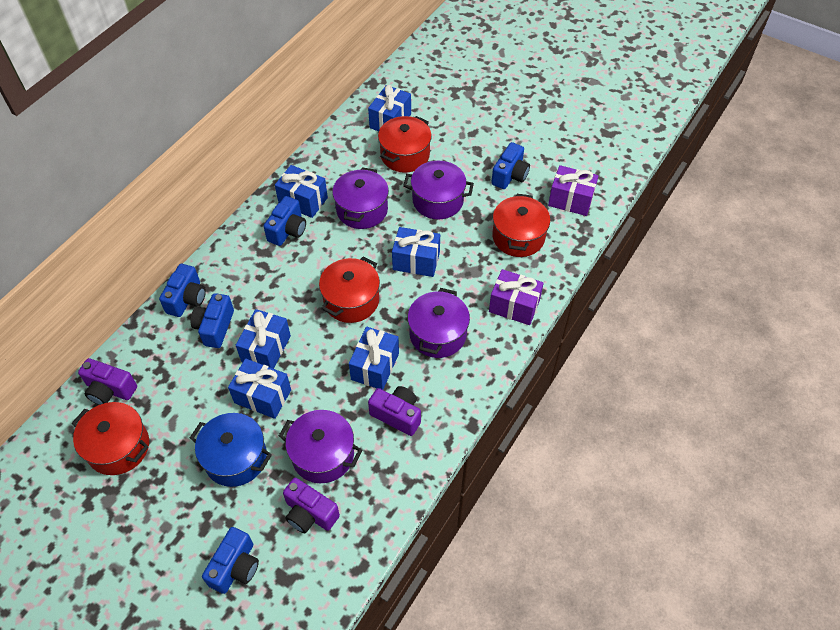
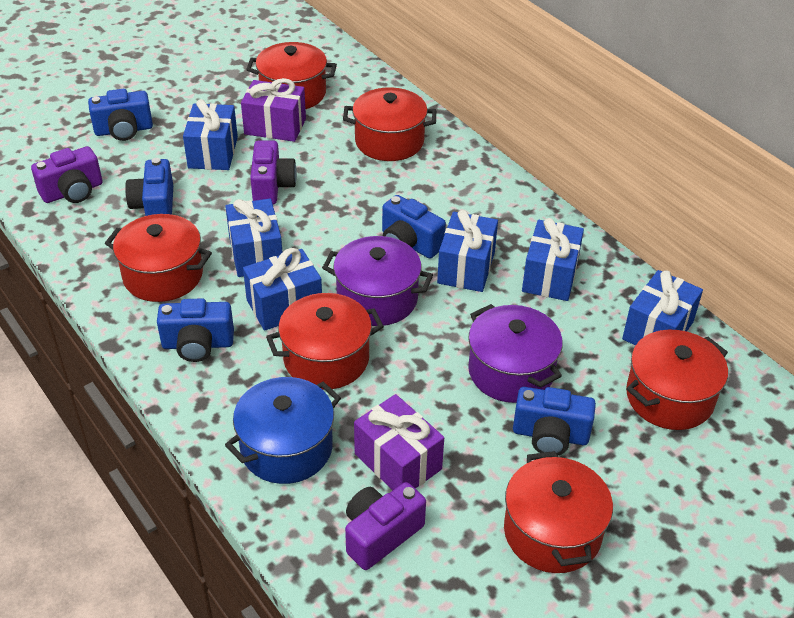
purple pot: [279,410,362,483] [332,167,389,229] [403,161,474,219] [408,288,470,358] = 4 -> [322,236,433,326] [468,304,563,403] = 2
red pot: [72,402,149,475] [319,257,380,323] [378,116,432,173] [492,194,550,257] = 4 -> [105,214,212,302] [246,42,337,109] [266,293,384,390] [343,87,436,161] [504,451,613,573] [626,330,728,430] = 6

